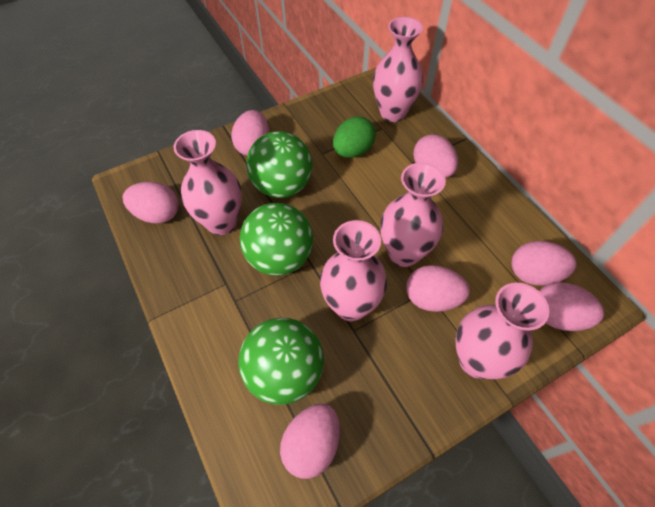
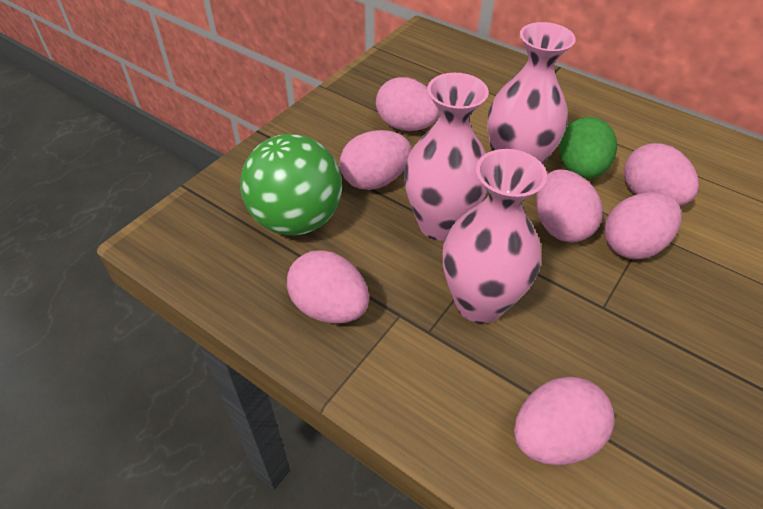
green ball: [238,318,324,405] [240,203,313,276] [246,131,312,198] = 3 -> [240,134,342,236] = 1
pink vase: [174,130,242,235] [320,220,387,321] [373,17,423,122] [380,163,446,267] [455,283,549,379] = 5 -> [404,73,489,241] [443,149,547,324] [487,22,576,164] = 3

